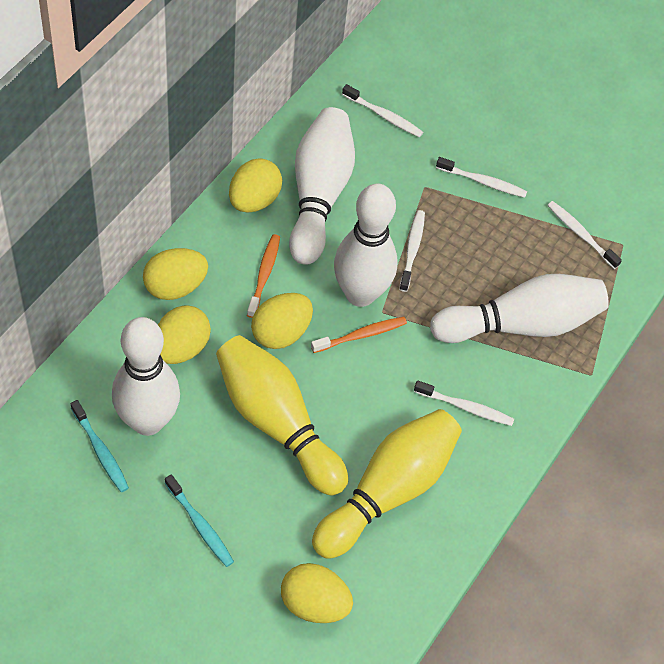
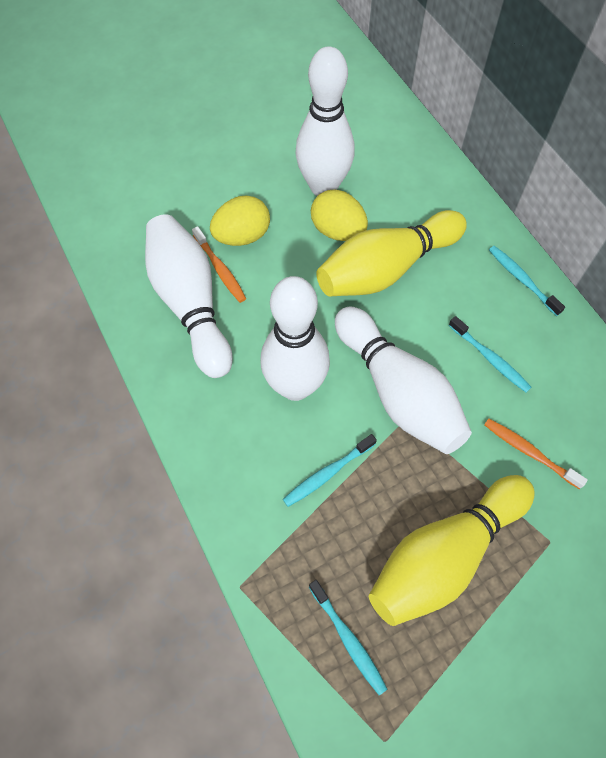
turquoise toothbrush: [71,400,129,492] [165,474,234,567] = 2 -> [283,434,377,507] [309,580,387,695] [449,316,532,392] [489,246,565,316] = 4
white toothbrush: [342,84,423,138] [399,210,425,292] [414,380,514,426] [436,157,527,198] [547,201,622,269] = 5 -> none = 0
yellow egg: [143,248,208,300] [158,305,211,364] [229,158,282,213] [251,293,313,349] [281,563,353,623] = 5 -> [210,196,270,246] [311,190,368,241] = 2

